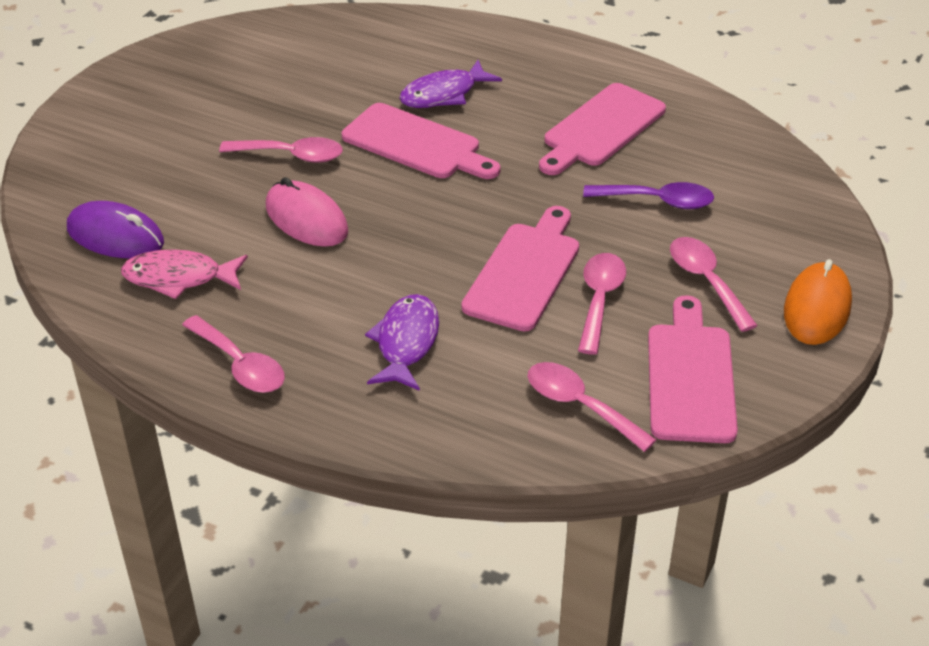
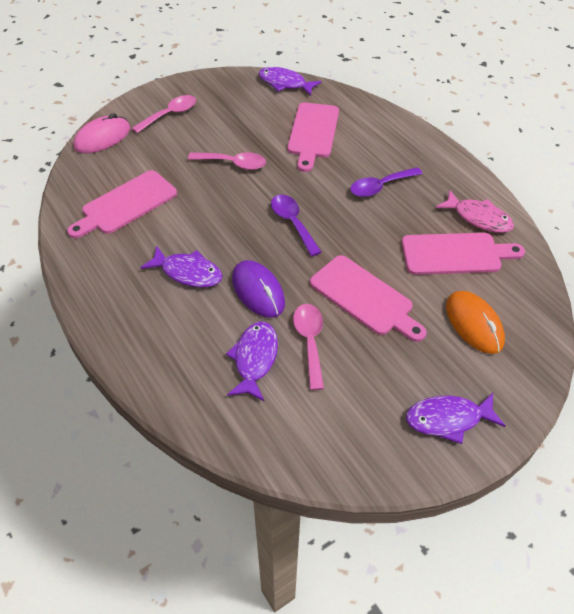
pink spoon: [182,315,285,393] [219,137,343,163] [528,362,656,452] [578,253,626,355] [670,237,758,332] = 5 -> [132,95,196,133] [188,152,266,170] [293,304,324,390] = 3
purple fish: [365,294,439,391] [399,60,502,108] = 2 -> [140,245,223,288] [226,321,278,401] [259,67,322,96] [406,393,506,444] = 4
purple spoon: [583,182,714,209] = 1 -> [271,194,321,256] [350,167,423,197] = 2

